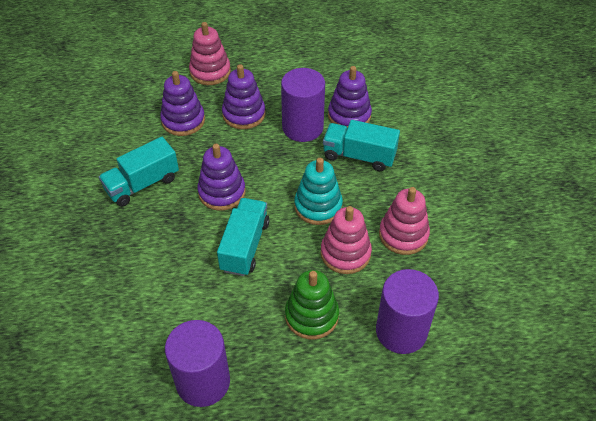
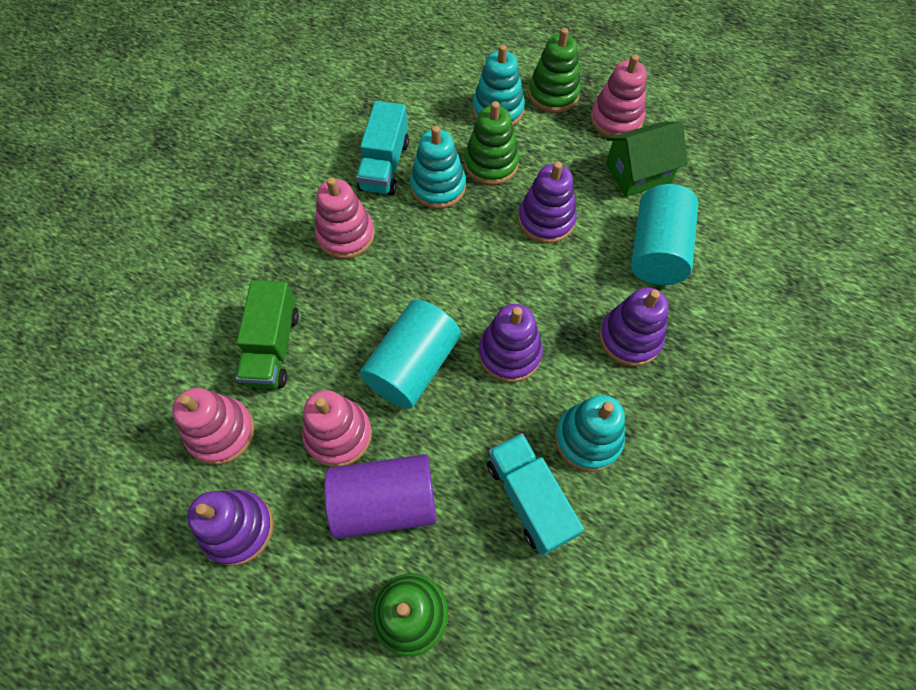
green house: none = 0 -> [606,121,688,197] = 1
green stacking toy: [285,270,339,340] = 1 -> [371,573,448,657] [464,101,519,185] [528,28,581,113] = 3
green truck: none = 0 -> [236,280,299,389] = 1
pink stacking toy: [189,22,231,85] [321,206,372,274] [379,187,430,255] = 3 -> [172,388,255,465] [302,390,372,467] [315,177,375,259] [591,54,647,137] = 4
purple cylinder: [165,320,230,407] [281,68,325,142] [376,269,439,354] = 3 -> [324,454,437,539] = 1
turquoise cylinder: none = 0 -> [360,300,461,409] [631,184,699,285] = 2
turquoise stacking toy: [294,158,343,225] = 1 -> [410,126,466,209] [472,44,525,126] [555,395,625,472] = 3
turquoise truck: [99,137,179,207] [217,198,269,276] [323,120,400,171] = 3 -> [356,101,409,195] [487,433,584,556] = 2

